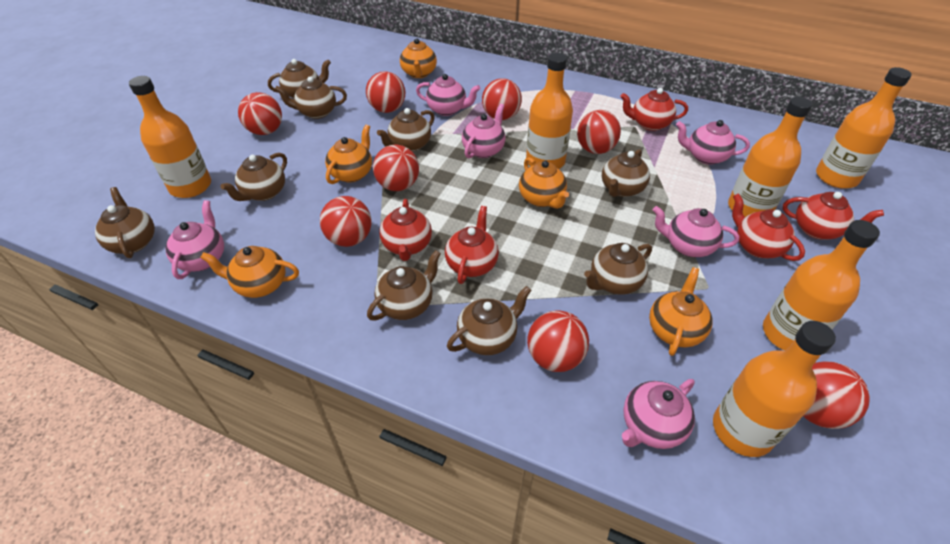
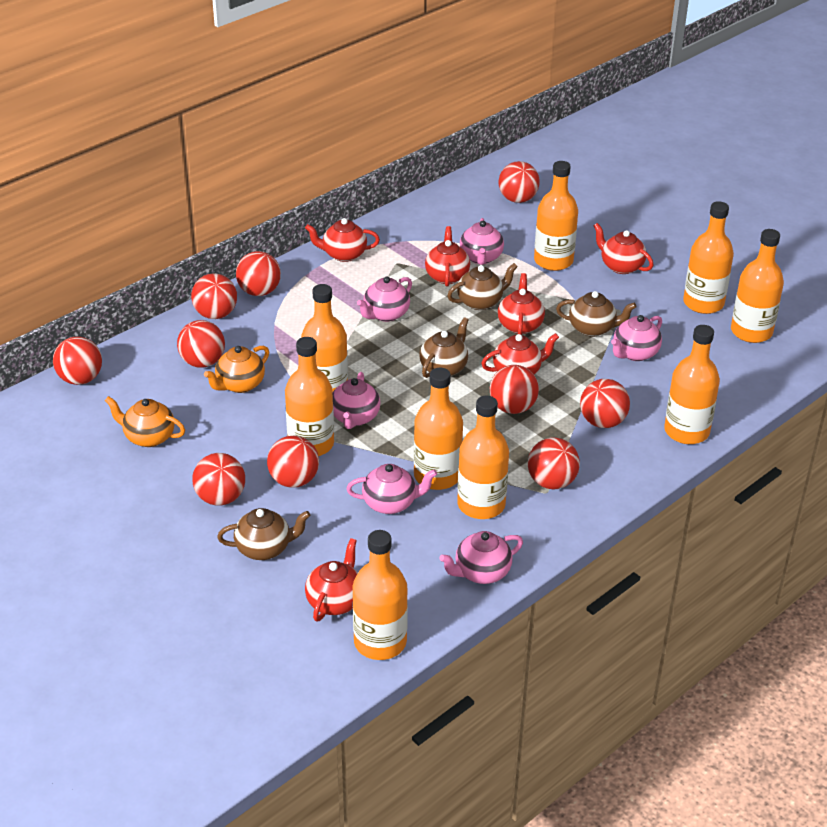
brown teapot: [95,187,155,258] [220,153,287,201] [268,59,331,98] [275,76,347,119] [367,250,441,321] [377,108,435,152] [447,286,531,355] [584,243,652,295] [602,149,650,197] = 9 -> [217,508,310,560] [419,317,469,378] [447,263,518,310] [556,291,637,337] = 4
orange bottle: [129,76,211,198] [526,53,573,169] [713,321,836,457] [728,97,813,217] [763,220,880,351] [816,67,912,189] = 6 -> [285,337,334,456] [301,284,348,391] [353,530,408,660] [414,368,463,490] [457,396,509,519] [534,161,578,271] [664,325,720,444] [683,201,734,314] [731,229,784,343] = 9
orange teapot: [200,246,299,298] [325,124,372,184] [400,38,437,78] [519,157,569,209] [649,267,713,356] = 5 -> [105,396,185,447] [204,346,269,393] = 2
red ball: [238,92,282,135] [320,196,372,247] [366,71,405,113] [373,145,419,191] [482,78,522,120] [527,310,589,372] [577,110,621,154] [803,361,870,429] = 8 -> [53,336,102,385] [177,320,225,368] [191,273,237,319] [192,453,245,506] [236,251,281,296] [267,436,319,488] [490,365,539,414] [499,161,540,203] [528,437,580,489] [580,379,630,428] = 10
red teapot: [379,199,432,261] [445,206,499,284] [620,88,688,131] [732,193,805,261] [783,192,884,239] = 5 -> [305,218,380,262] [305,538,358,621] [425,226,470,287] [481,333,559,374] [498,273,545,335] [593,223,653,274] = 6

